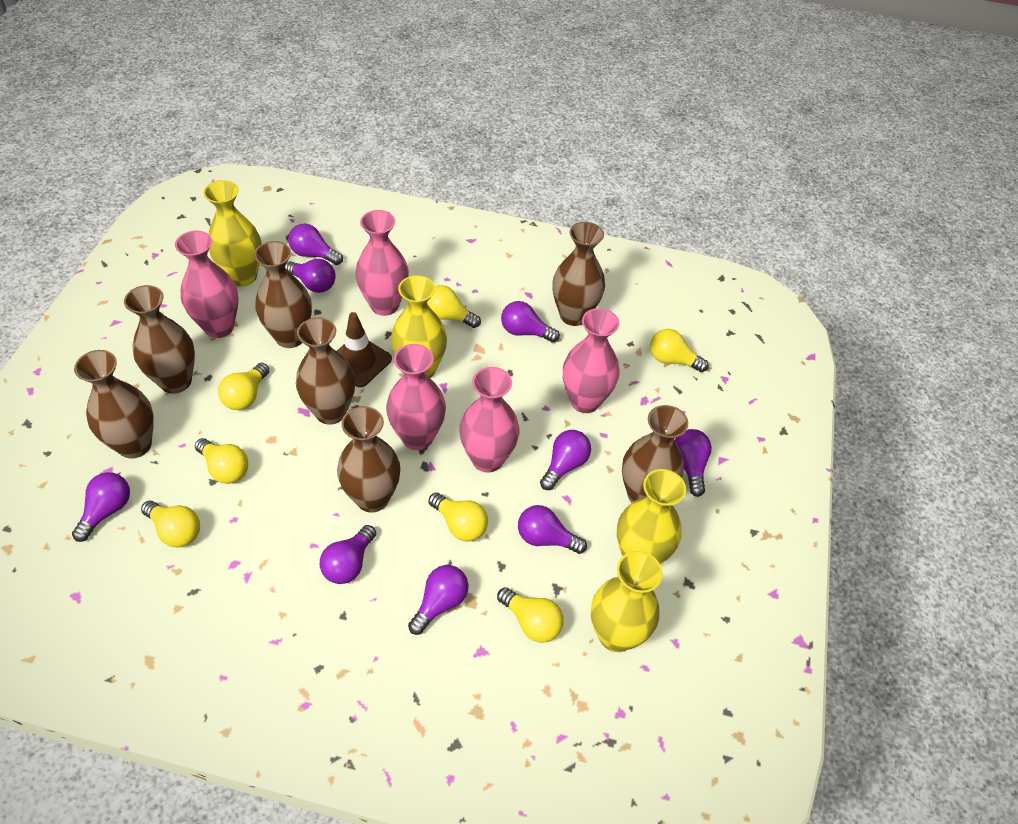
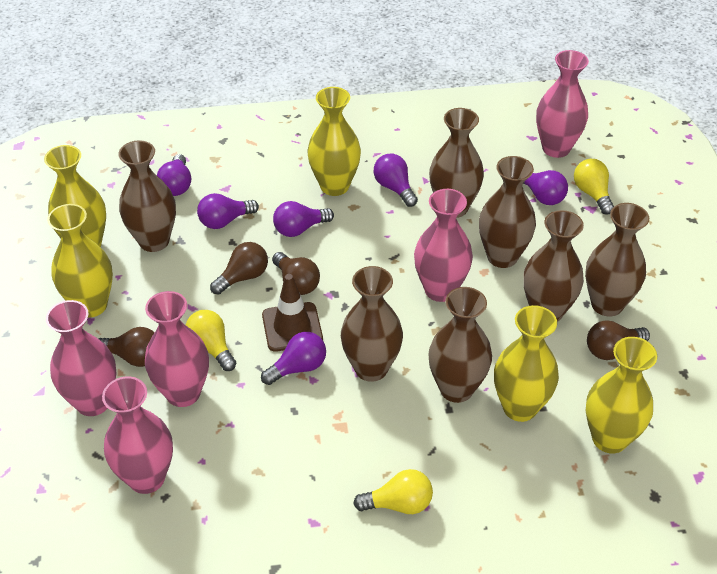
brown light bulb: none = 0 -> [98,327,155,367] [210,242,268,295] [272,252,320,295] [587,320,650,360] = 4
purple light bulb: [72,472,130,542] [285,259,336,293] [288,224,343,265] [320,525,376,584] [408,565,468,635] [501,301,560,343] [518,505,587,554] [540,430,591,490] [675,429,712,497] = 9 -> [157,154,191,196] [197,193,259,229] [261,332,326,385] [273,201,334,237] [374,153,418,207] [523,170,568,205] = 6
yellow light bulb: [141,501,200,548] [195,438,248,484] [218,363,270,410] [427,285,481,328] [428,492,488,542] [497,587,564,643] [650,329,709,372] = 7 -> [186,310,236,371] [353,469,433,514] [574,159,614,215] = 3
yellow vase: [203,180,262,287] [391,275,447,378] [591,551,663,652] [617,469,686,564] = 4 -> [44,145,106,247] [47,204,113,318] [307,87,361,196] [494,305,559,422] [586,337,657,453] = 5

